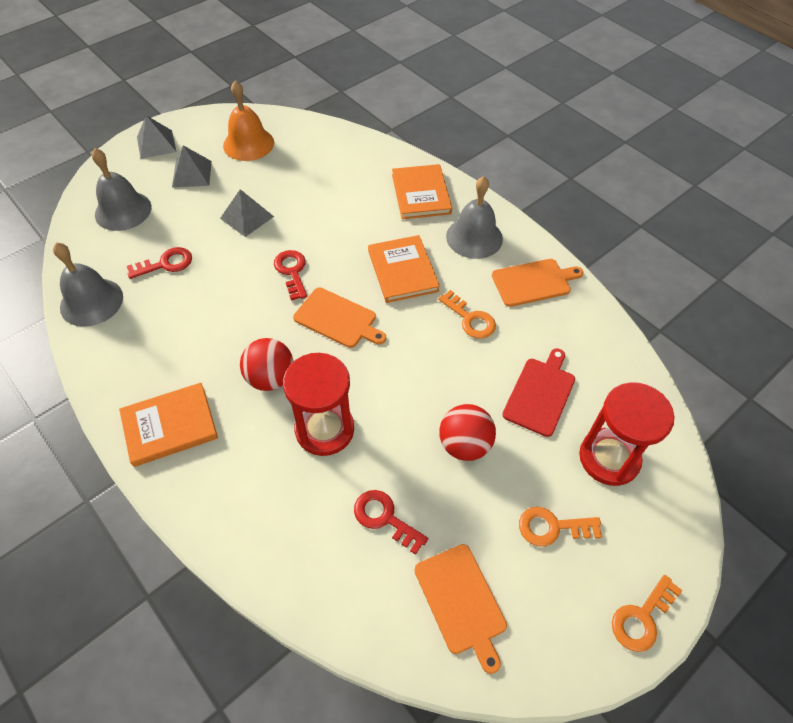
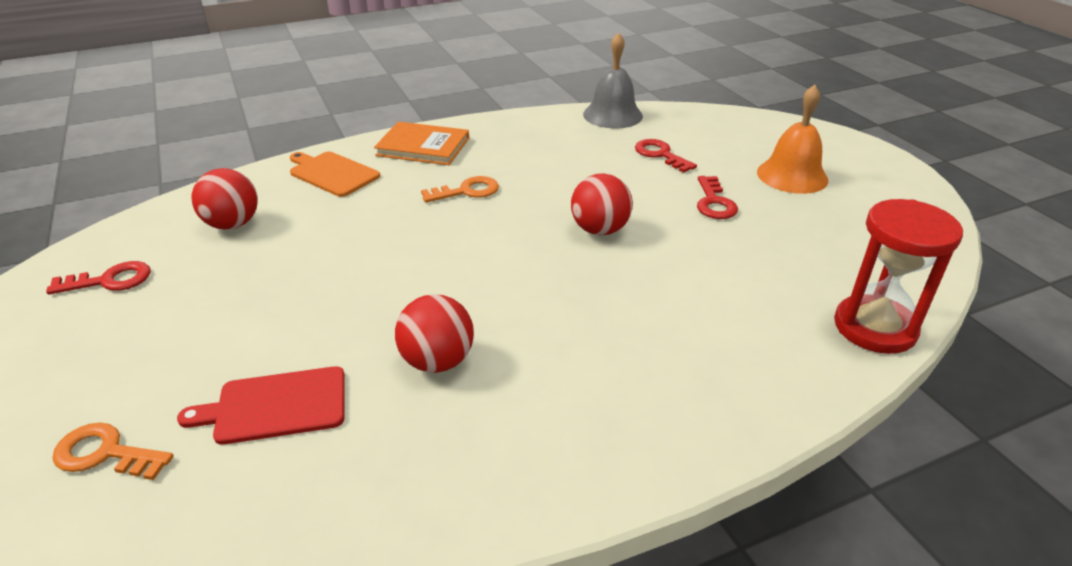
grey bell: [53,242,123,327] [92,148,151,231] [446,176,503,259] = 3 -> [583,33,643,129] = 1
grey pyramid: [137,115,176,159] [172,145,212,188] [220,189,274,237] = 3 -> none = 0
orange book: [119,383,218,467] [368,235,440,303] [392,164,452,219] = 3 -> [374,122,469,165] = 1
orange cutting board: [293,288,386,348] [414,544,507,674] [492,259,584,307] = 3 -> [290,152,380,197] = 1
orange key: [438,290,496,339] [519,507,602,547] [612,575,682,652] = 3 -> [52,423,174,480] [421,176,499,203] = 2
red ball: [240,338,294,391] [439,404,496,461] = 2 -> [191,168,258,230] [395,294,474,373] [571,173,633,235] = 3
red hourglass: [283,353,354,456] [579,382,674,486] = 2 -> [834,199,963,354] = 1

